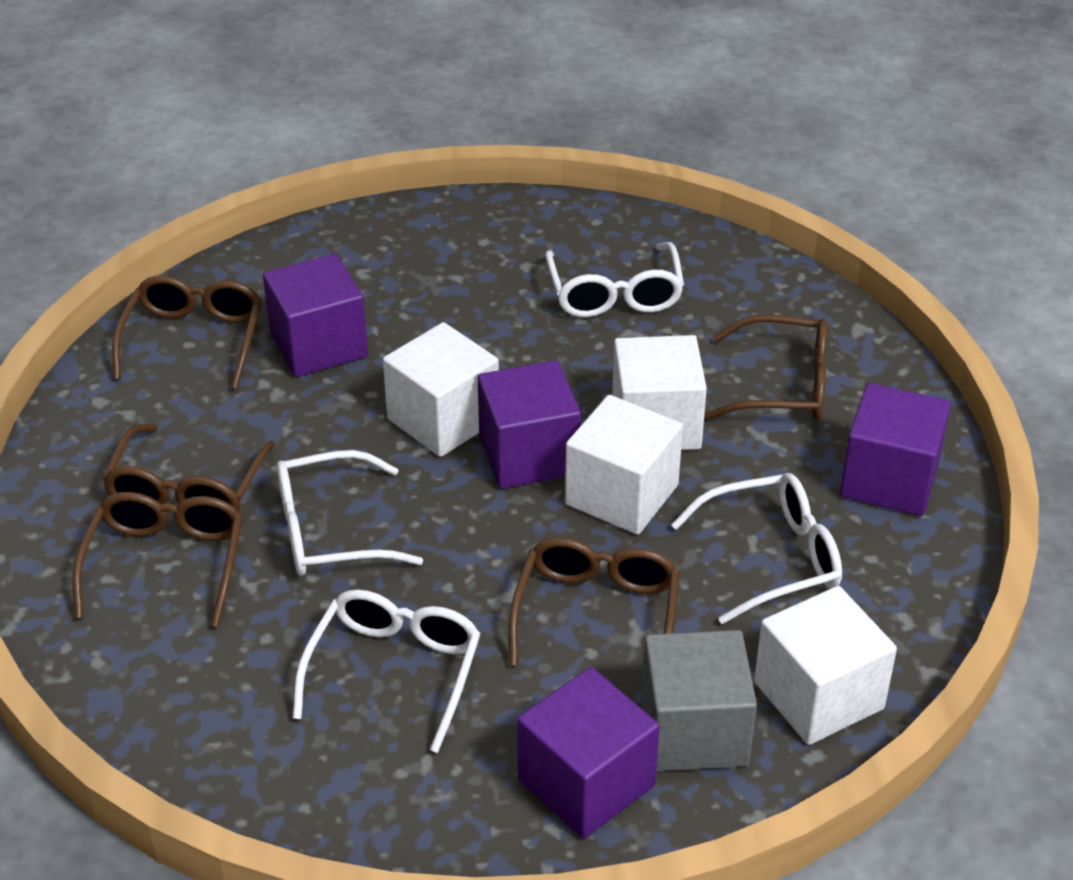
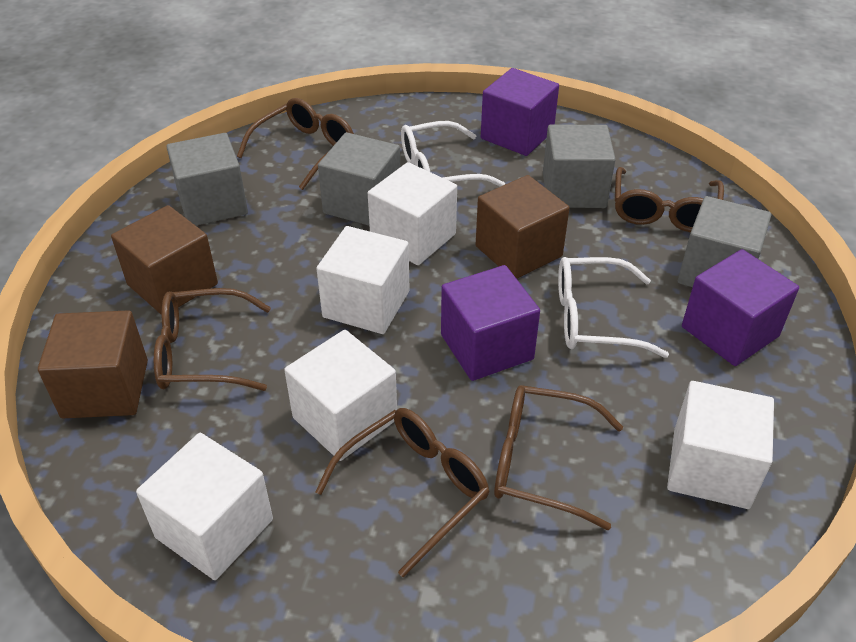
brown cube: none = 0 -> [38,310,148,418] [111,205,218,315] [476,175,570,279] = 3
grey cube: [641,630,757,771] = 1 -> [166,133,248,226] [318,132,400,226] [543,124,616,208] [678,196,771,287] = 4
purple cube: [263,254,368,377] [478,360,581,489] [517,667,660,839] [840,383,951,516] = 4 -> [441,265,540,381] [481,68,559,156] [682,249,799,366] = 3
white cube: [383,322,499,457] [565,395,683,535] [612,335,707,450] [754,586,897,745] = 4 -> [136,433,273,580] [284,330,397,461] [316,226,410,334] [368,162,457,265] [667,381,774,509] = 5
white glasses: [277,450,423,576] [293,590,481,753] [545,242,684,317] [671,473,842,624] = 4 -> [401,121,505,187] [558,257,669,358] = 2

